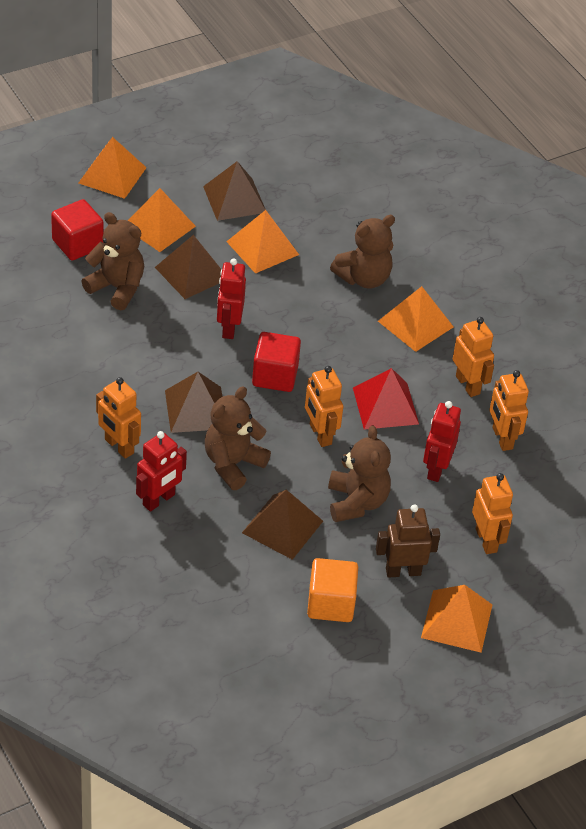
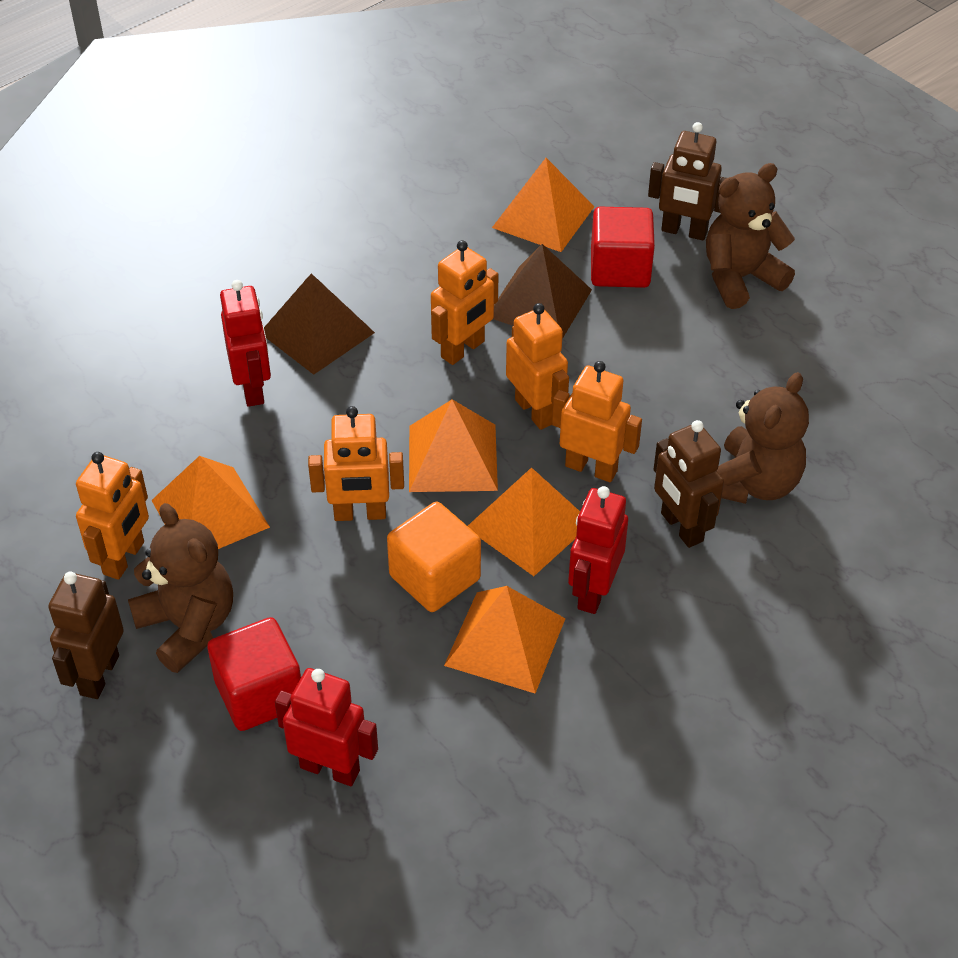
brown pyramid: [155,235,222,299] [165,372,223,433] [203,161,266,221] [242,490,323,560] = 4 -> [264,273,375,375] [493,244,592,339] = 2
brown robot: [376,504,440,578] = 1 -> [48,571,124,699] [648,122,726,241] [654,420,724,548] = 3
brown teddy bear: [82,212,144,310] [205,386,271,490] [328,426,391,522] [330,215,395,289] = 4 -> [128,503,233,673] [706,163,795,309] [717,372,809,504] = 3
red pyramid: [353,368,419,430] = 1 -> none = 0

